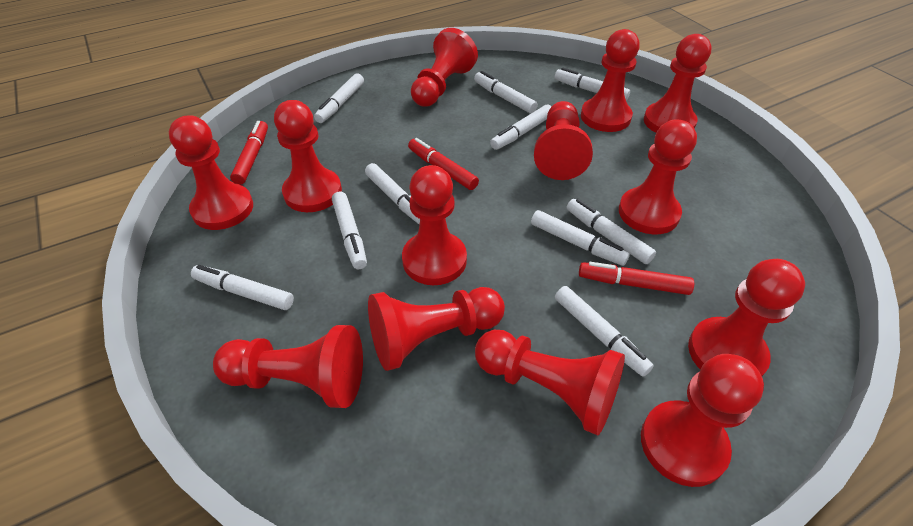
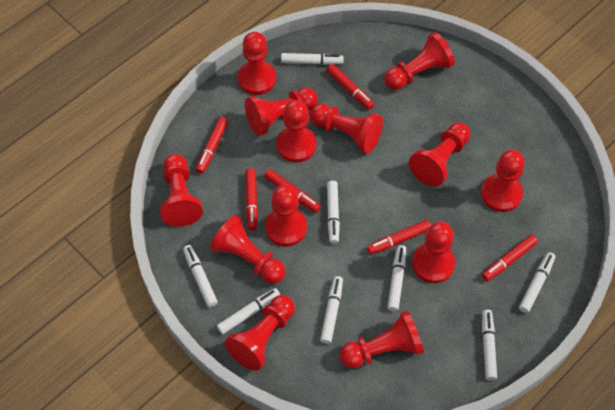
red marker: [230,121,268,185] [408,138,479,190] [579,262,694,295] = 3 -> [196,117,228,174] [245,168,258,231] [264,169,321,213] [327,64,374,110] [367,220,431,254] [482,235,538,281] = 6
white marker: [191,265,294,310] [314,73,364,123] [332,191,367,270] [365,163,420,224] [474,71,538,114] [490,104,552,150] [531,210,630,266] [555,68,630,101] [555,286,654,377] [567,199,656,264] = 10 -> [183,245,218,307] [217,288,280,334] [281,53,344,65] [320,276,343,344] [327,181,340,244] [387,245,406,311] [482,310,497,380] [519,252,555,313] = 8

